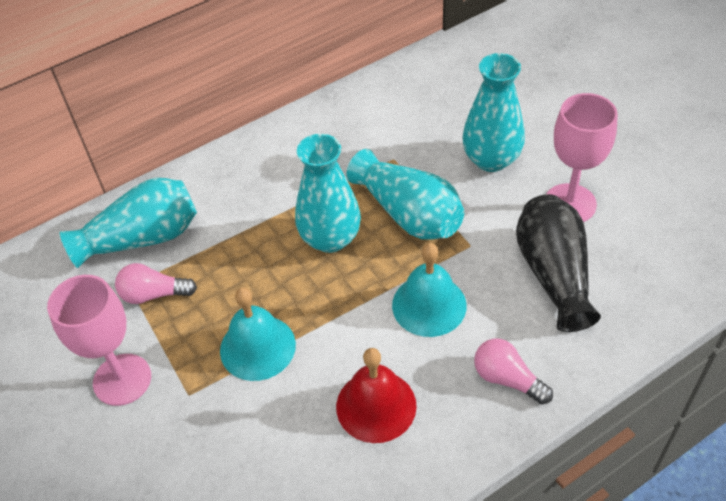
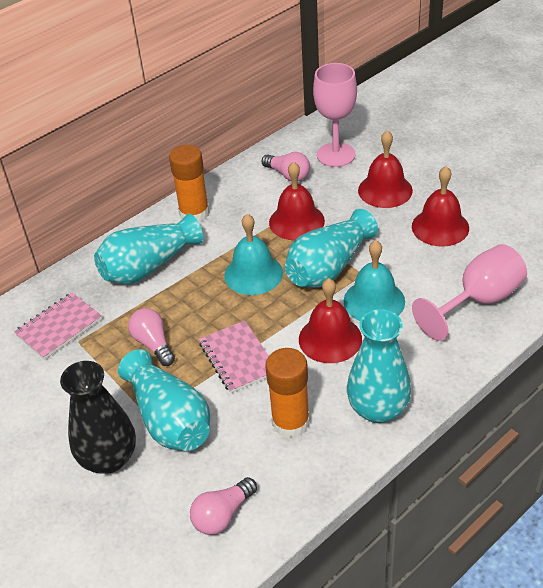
orange glue stick: none = 0 -> [169,145,210,222] [265,348,310,438] = 2
pink light bulb: [115,263,197,304] [474,339,553,405] = 2 -> [128,308,175,366] [190,477,257,535] [262,152,310,182] = 3
pink notebook: none = 0 -> [14,293,102,360] [199,320,269,393] = 2
red bell: [336,348,416,443] = 1 -> [269,161,325,240] [299,278,362,363] [358,130,413,208] [412,166,469,247] = 4

